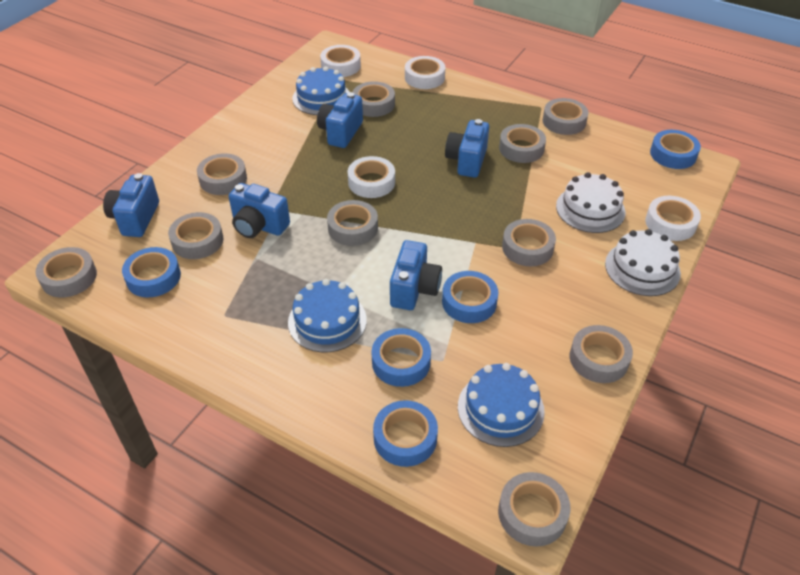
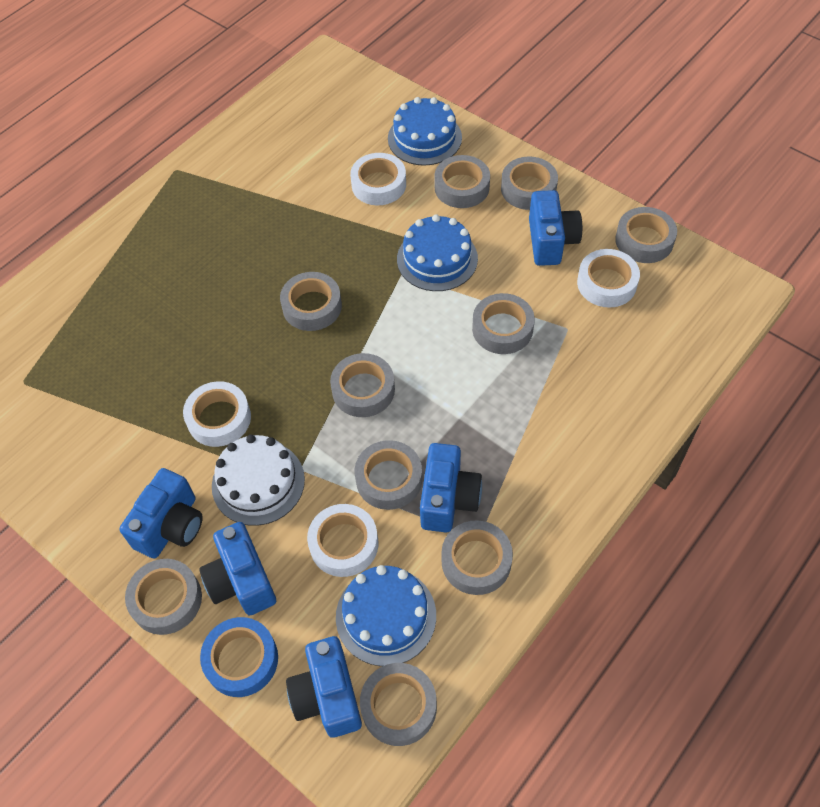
blue tape: [122,247,181,297] [372,328,431,387] [373,400,438,467] [442,271,498,323] [650,130,701,169] = 5 -> [200,617,278,697] = 1
white cake: [556,172,625,233] [605,229,681,296] = 2 -> [212,435,305,526] = 1

